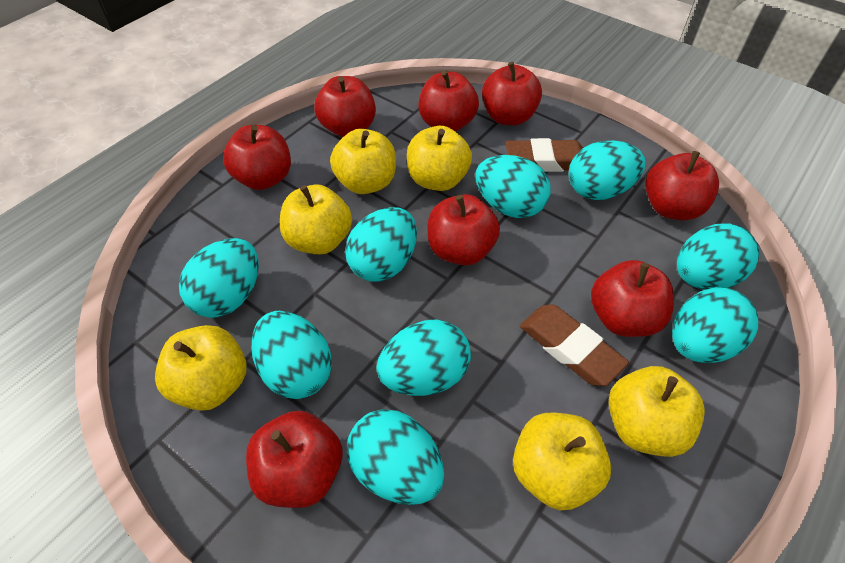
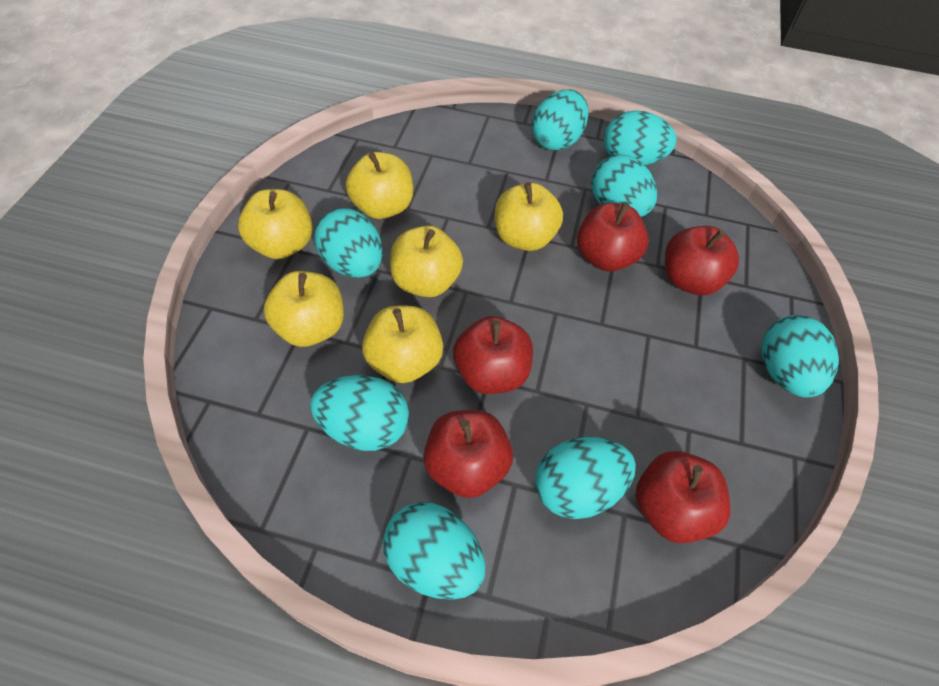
brown eraser: [506,138,583,172] [520,304,629,386] = 2 -> none = 0
red apple: [223,125,291,190] [246,411,342,508] [314,76,376,137] [418,70,479,132] [428,194,500,265] [482,62,542,126] [591,260,674,337] [645,151,719,220] = 8 -> [423,410,513,498] [453,316,533,394] [577,202,649,272] [636,451,730,543] [665,226,739,295] = 5
turquoise egg: [179,238,259,318] [251,311,332,399] [345,207,417,282] [347,409,444,505] [376,319,471,396] [475,155,551,218] [569,141,646,200] [672,287,758,363] [677,223,759,290] = 9 -> [310,375,409,451] [314,208,383,278] [383,502,485,600] [532,90,589,151] [535,437,636,519] [591,154,657,217] [604,110,676,165] [762,315,839,397] = 8

